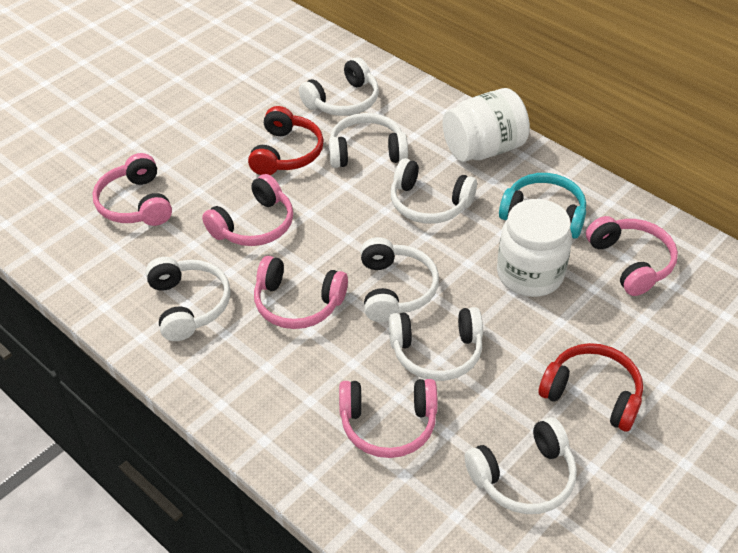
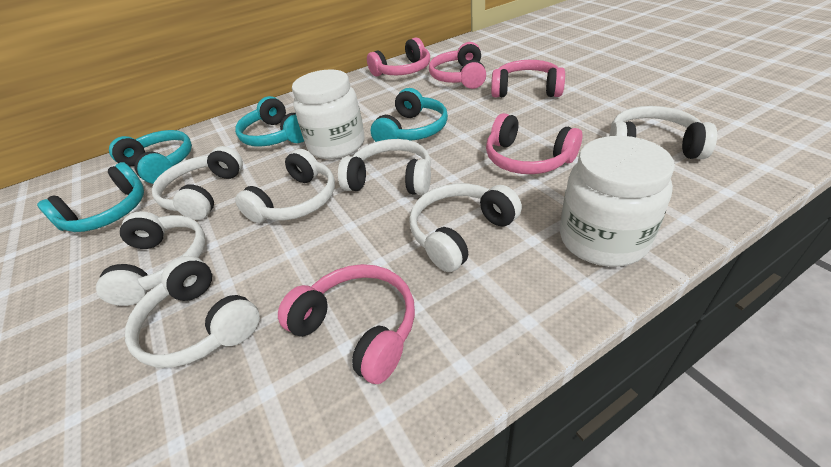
red headphones: [248,106,324,175] [539,343,643,432] = 2 -> none = 0
turquoise headphones: [499,173,586,239] = 1 -> [37,162,144,232] [109,130,192,184] [235,96,304,147] [371,88,448,142] = 4

